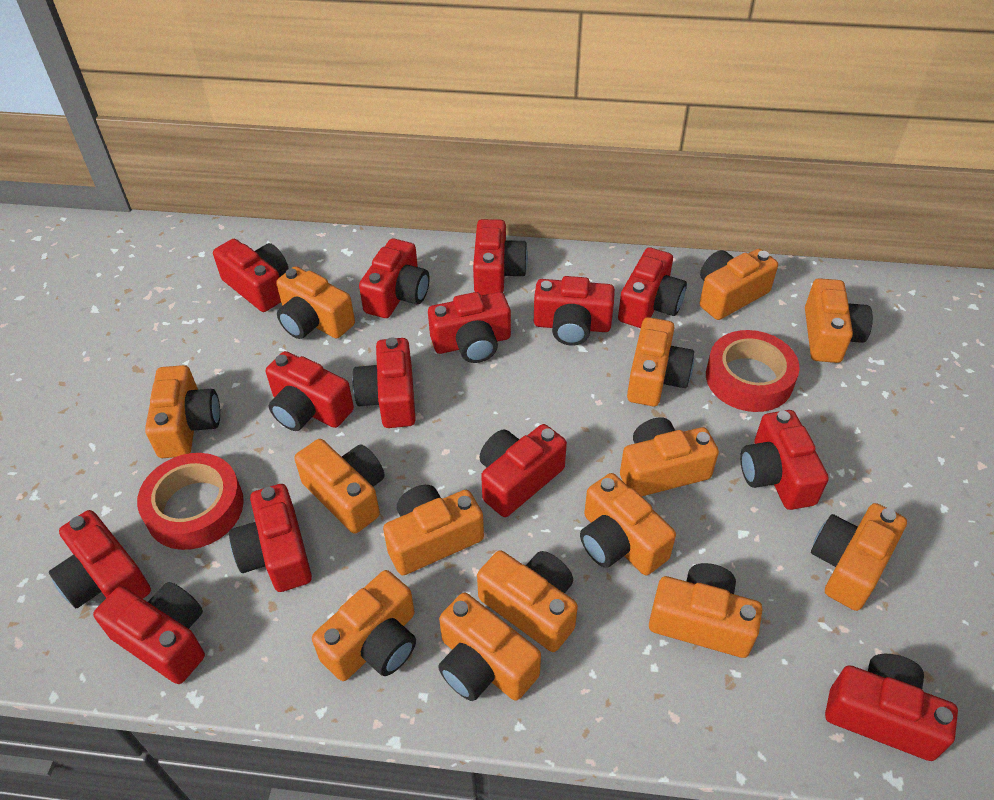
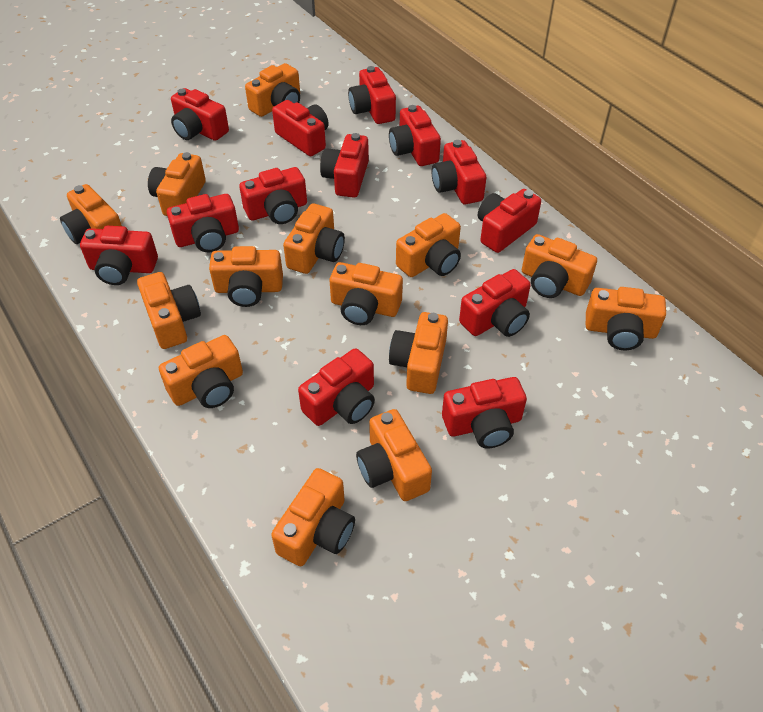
red camera: [49,510,151,608] [93,582,205,684] [213,239,288,312] [229,484,312,592] [266,351,354,431] [352,337,416,428] [359,238,430,318] [428,292,511,363] [473,219,528,295] [479,424,567,517] [534,276,615,345] [618,247,687,328] [740,410,829,510] [825,654,958,761] = 14 -> [80,225,158,285] [167,194,239,252] [171,88,229,141] [239,167,307,224] [272,100,328,156] [298,348,375,426] [320,133,369,198] [348,66,396,124] [389,105,441,166] [432,140,487,204] [442,377,527,448] [459,269,531,337] [478,189,541,253] = 13
red tape: [137,453,244,550] [706,330,800,412] = 2 -> none = 0

